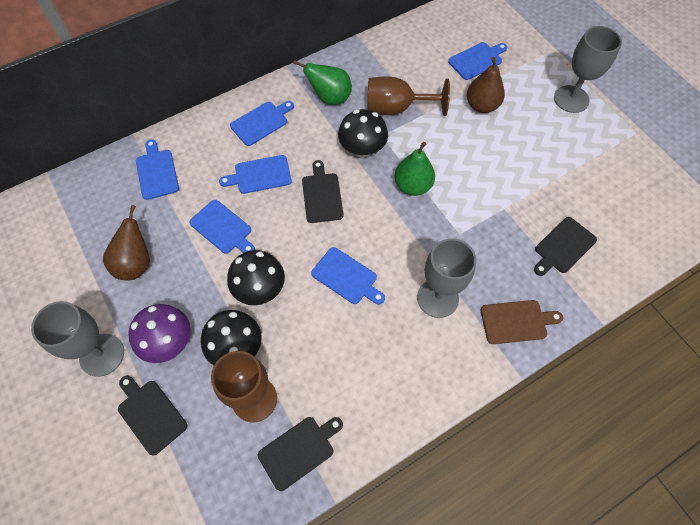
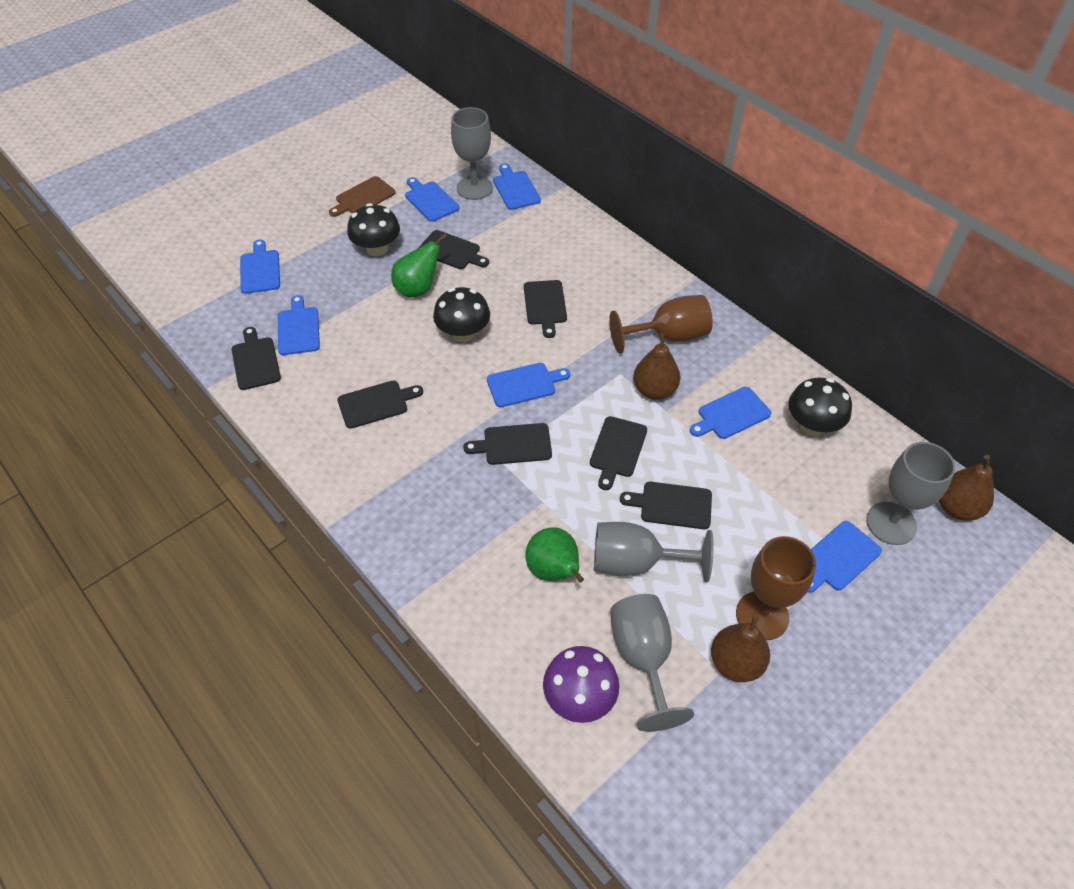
black cutting board: [118,375,187,456] [258,417,343,491] [302,160,344,223] [534,217,597,276] = 4 -> [232,327,281,390] [337,381,423,429] [418,230,489,269] [463,423,552,465] [524,280,567,338] [590,416,647,490] [620,482,712,529] = 7
blue cutting board: [136,139,179,200] [189,200,255,254] [219,155,292,194] [230,101,294,146] [311,247,385,304] [448,42,507,80] = 6 -> [240,240,280,294] [278,295,320,355] [405,177,459,222] [487,363,570,407] [493,164,541,210] [690,387,771,439] [808,521,882,593] = 7
brown pear: [103,205,150,280] [467,57,505,113] = 2 -> [633,333,680,400] [711,615,770,682] [939,455,994,521] = 3
grey goblet: [31,301,124,377] [417,238,476,318] [554,26,622,113] = 3 -> [451,107,493,200] [594,522,714,582] [610,594,694,732] [866,442,956,545] = 4

